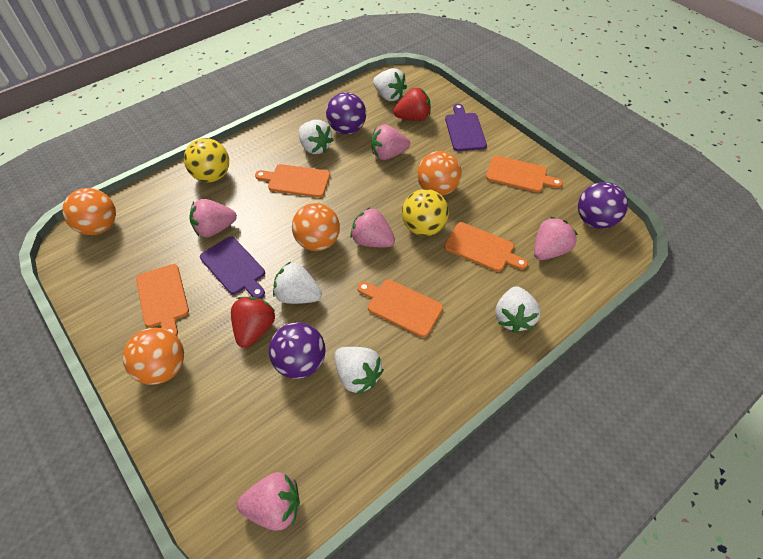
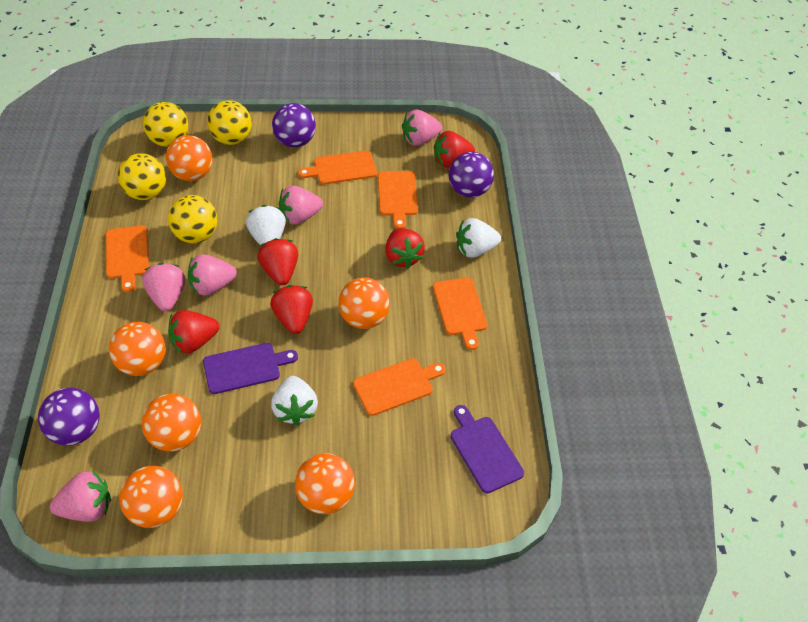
orange ball: [62,188,116,235] [123,328,184,385] [292,203,340,251] [417,151,462,196] = 4 -> [109,322,166,376] [119,466,183,528] [142,394,201,452] [166,135,212,181] [295,453,355,514] [339,277,390,329] = 6
red strawberry: [231,297,275,348] [393,88,431,121] = 2 -> [168,310,220,353] [257,238,298,285] [270,285,313,334] [385,228,425,268] [434,131,475,168] = 5
white strawberry: [273,261,322,304] [299,120,333,154] [334,347,384,395] [373,68,407,101] [495,286,540,333] = 5 -> [246,205,286,245] [271,376,318,426] [456,218,501,258] = 3
yellow ball: [184,138,229,182] [402,189,449,236] = 2 -> [118,153,166,200] [143,102,188,147] [168,195,218,243] [207,100,252,145] = 4

